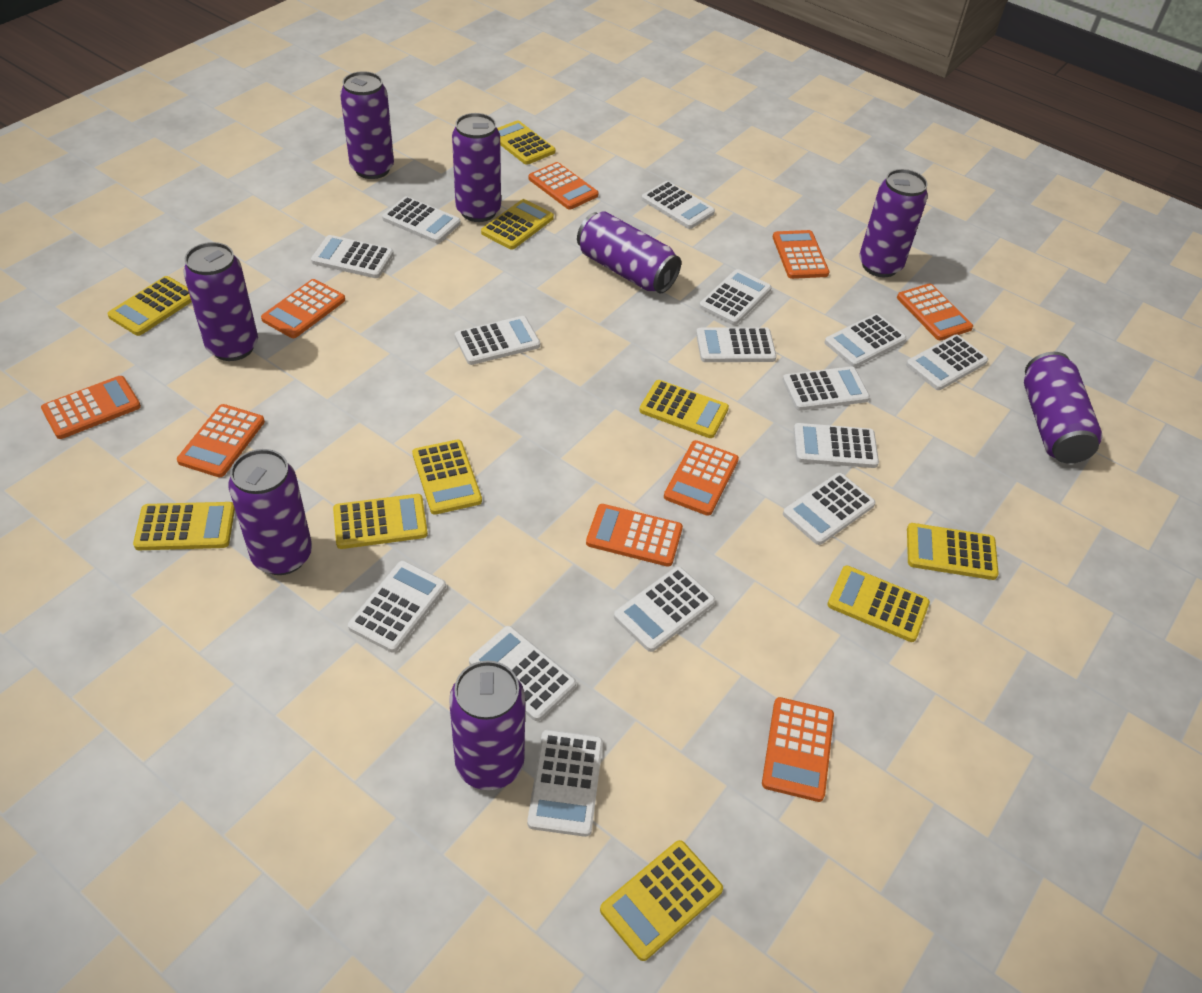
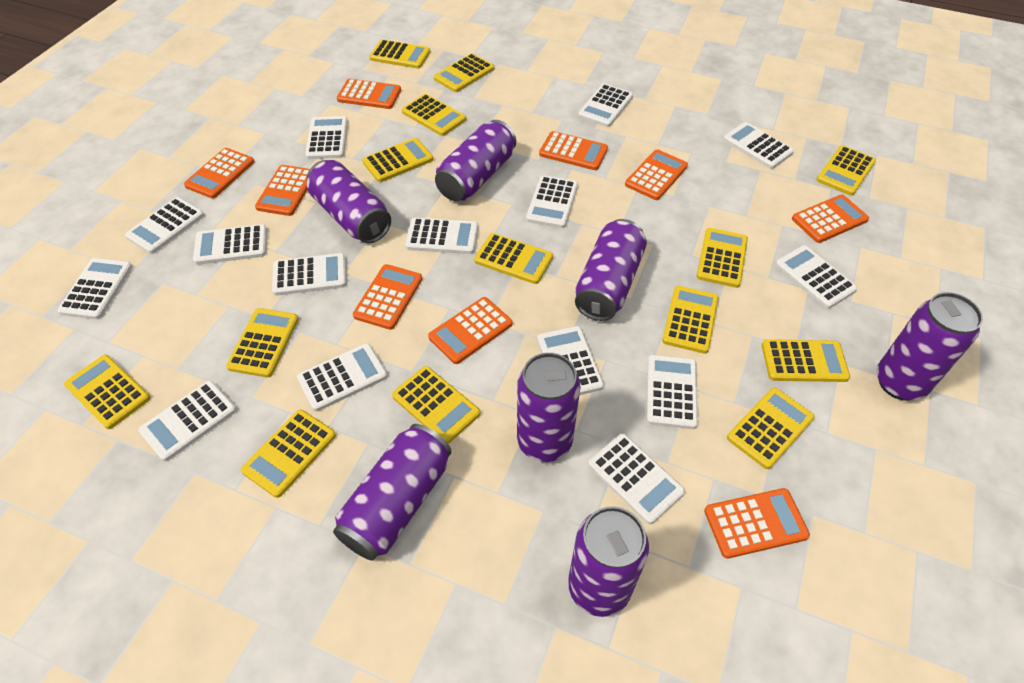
purple can: [183,242,258,361] [228,449,312,575] [340,71,394,179] [449,661,525,790] [452,113,501,222] [577,211,681,294] [859,169,928,277] [1024,352,1103,464] = 8 -> [307,160,391,243] [333,424,451,561] [435,120,516,201] [517,353,580,462] [568,506,649,617] [575,219,647,321] [877,292,983,401] = 7
yellow calculator: [107,276,192,336] [133,502,235,550] [333,494,428,549] [412,440,482,515] [481,199,554,249] [497,120,555,165] [600,840,723,961] [639,380,729,438] [827,566,930,642] [907,523,999,580] = 10 -> [64,355,151,429] [226,308,299,378] [241,410,336,498] [362,138,433,182] [369,40,430,69] [392,366,480,444] [402,94,466,136] [434,53,494,92] [474,233,553,284] [662,286,719,354] [697,228,748,288] [727,388,814,469] [762,339,850,382] [817,145,876,196] = 14

